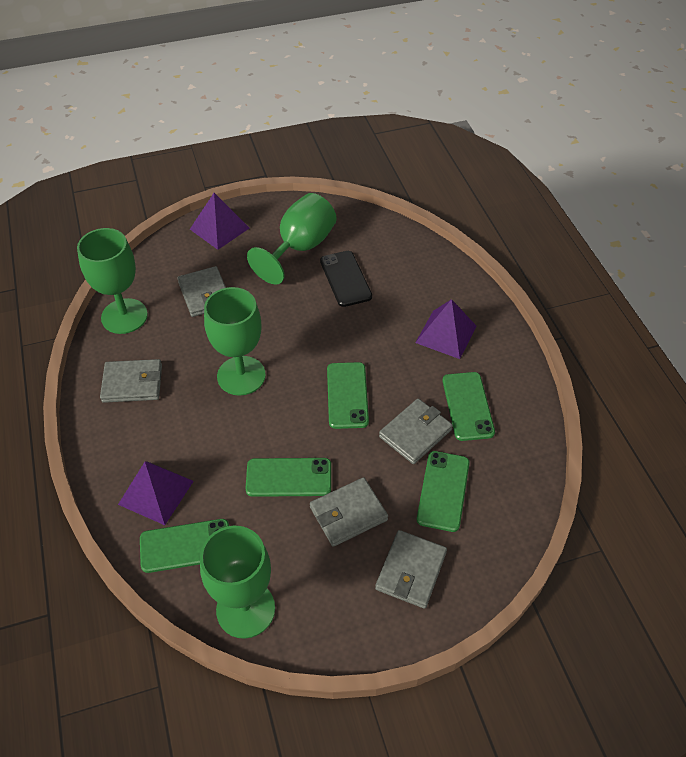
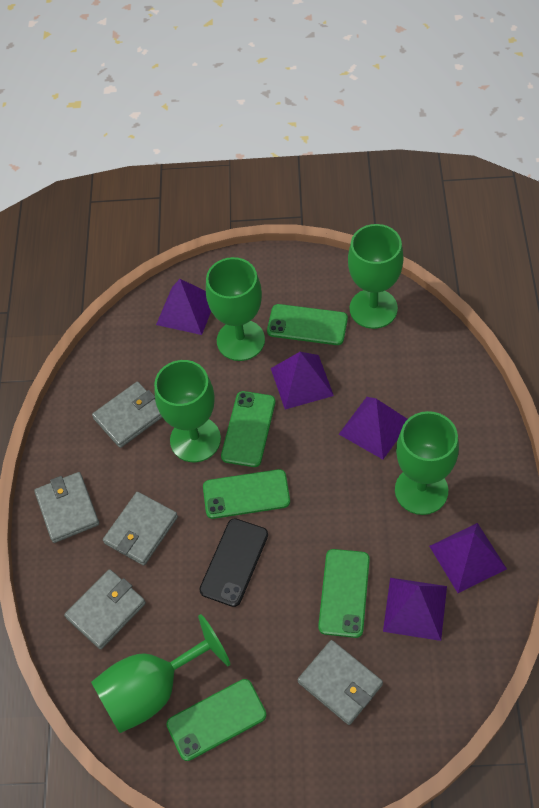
green goblet: [77,228,148,334] [200,526,275,639] [204,287,266,396] [247,193,337,285] = 4 -> [91,614,231,733] [154,360,221,462] [206,257,265,361] [348,224,403,329] [395,411,459,515] = 5
purple pyramid: [118,461,194,525] [190,193,250,250] [415,299,477,359] = 3 -> [156,279,211,335] [271,352,334,409] [339,397,408,459] [383,578,447,641] [429,523,507,593] = 5

